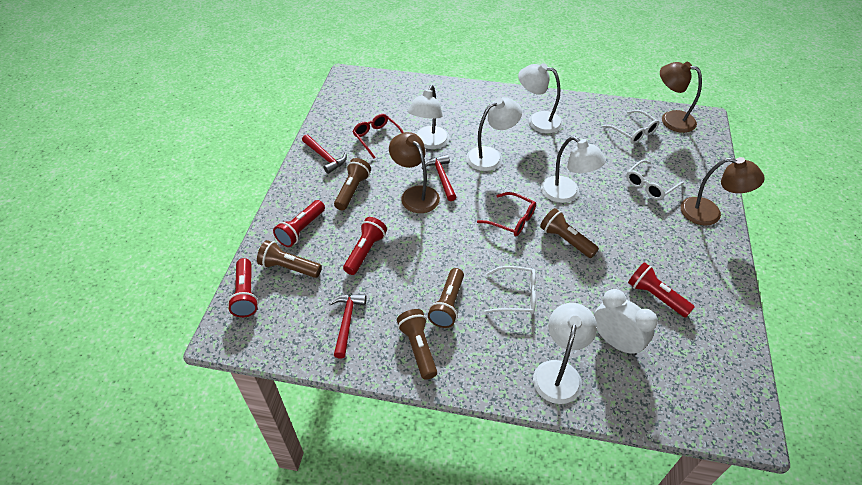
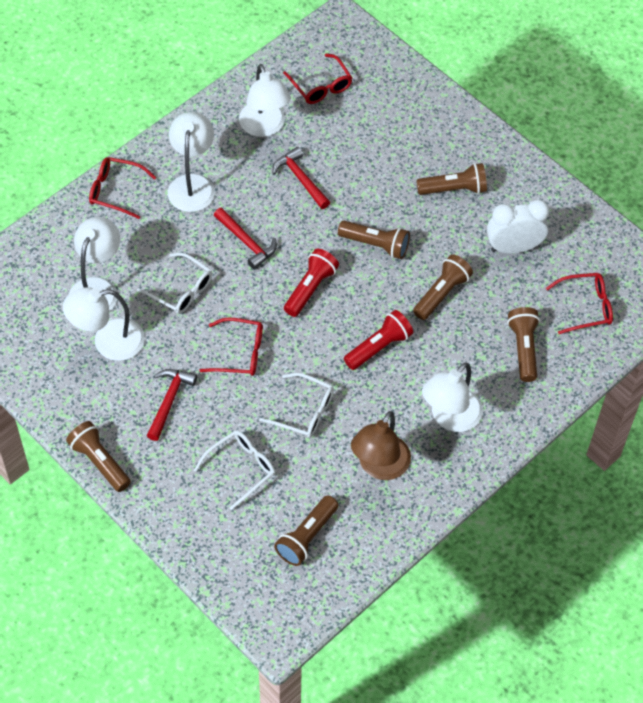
brown flashlight: [257,240,322,278] [334,158,371,210] [397,309,437,380] [428,268,464,328] [540,208,599,258] = 5 -> [66,421,131,492] [274,495,338,566] [338,221,410,259] [413,254,473,320] [416,163,487,195] [507,307,540,382] = 6
brown lamp: [389,132,440,213] [660,62,702,133] [680,157,765,226] = 3 -> [351,411,411,480] = 1
red flashlight: [228,258,259,317] [273,200,325,247] [343,217,387,275] [628,262,695,318] = 4 -> [284,249,339,317] [344,310,413,370] = 2
red glasses: [352,114,404,159] [477,192,536,236] = 2 -> [89,157,157,219] [199,318,263,376] [283,53,352,104] [546,273,613,334] = 4

